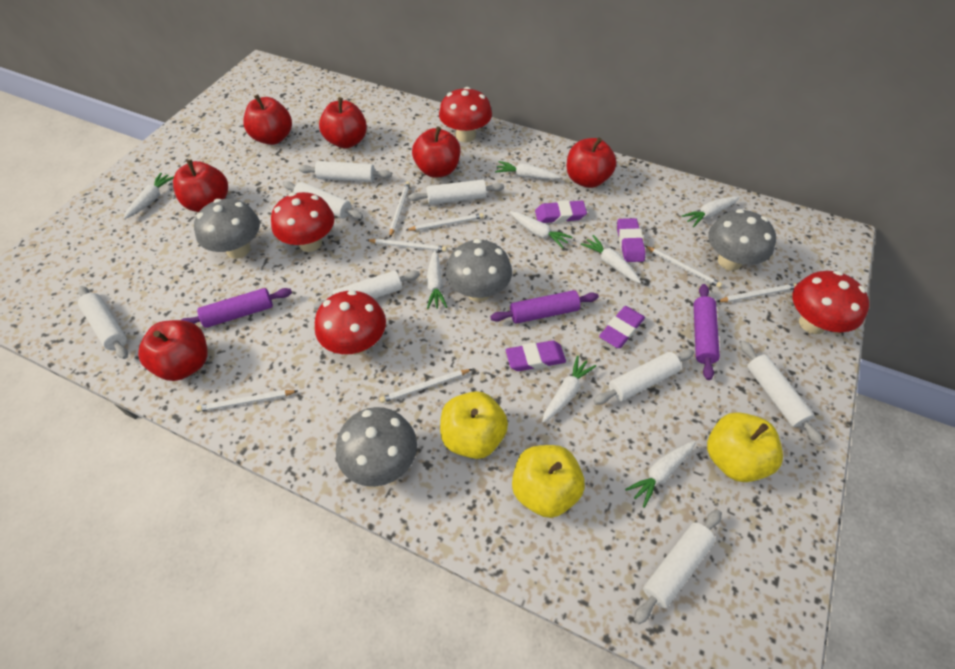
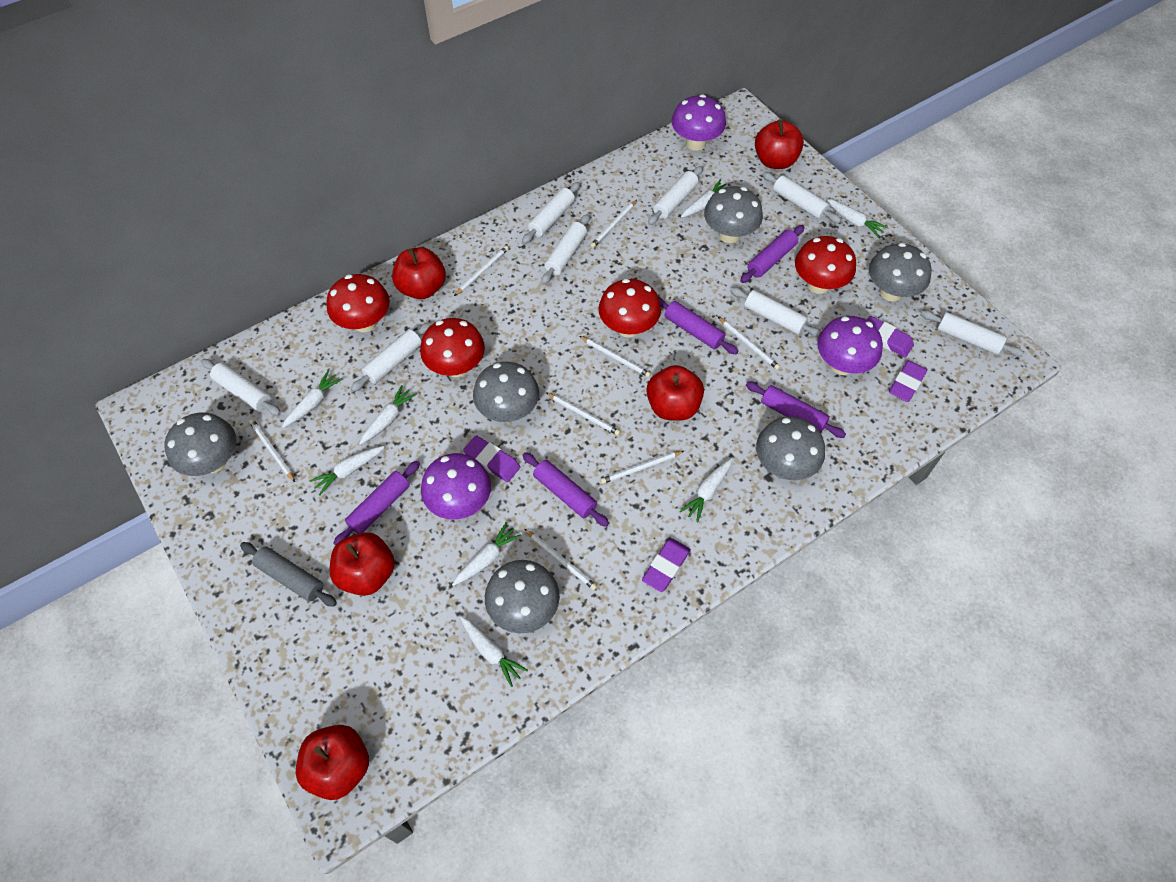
grey mushroom: [194,199,260,259] [336,407,417,487] [446,239,512,302] [708,209,776,271] = 4 -> [165,412,236,476] [473,362,539,422] [485,560,560,633] [704,186,763,243] [756,416,825,480] [869,243,932,301] = 6
grey rolling pin: none = 0 -> [240,542,337,607] = 1
purple mushroom: none = 0 -> [421,453,491,520] [672,95,726,151] [817,316,883,375] = 3
purple rolling pin: [181,288,292,328] [490,290,599,324] [693,284,720,380] = 3 -> [333,461,420,545] [522,452,609,527] [658,297,738,354] [740,225,805,283] [746,382,846,438] = 5
red apple: [138,320,208,381] [173,160,228,212] [243,94,292,145] [319,97,367,149] [412,126,460,178] [567,137,616,188] = 6 -> [296,725,369,800] [330,532,395,596] [392,247,446,299] [646,365,704,421] [755,120,804,169] = 5
white pencil: [197,390,297,412] [367,238,447,252] [380,369,472,403] [389,182,410,237] [406,213,484,231] [645,246,722,288] [717,283,797,302] = 7 -> [249,419,295,482] [454,246,509,296] [525,529,597,590] [546,392,621,435] [579,336,651,377] [590,200,637,248] [600,451,684,484] [718,317,780,370] = 8
yellow apple: [440,391,508,459] [512,445,585,518] [707,412,783,482] = 3 -> none = 0

